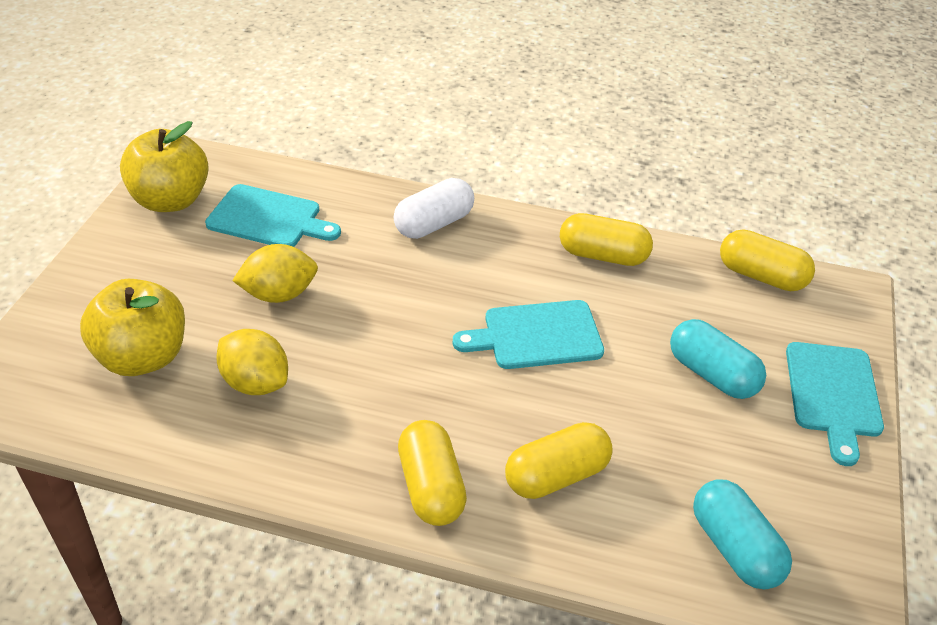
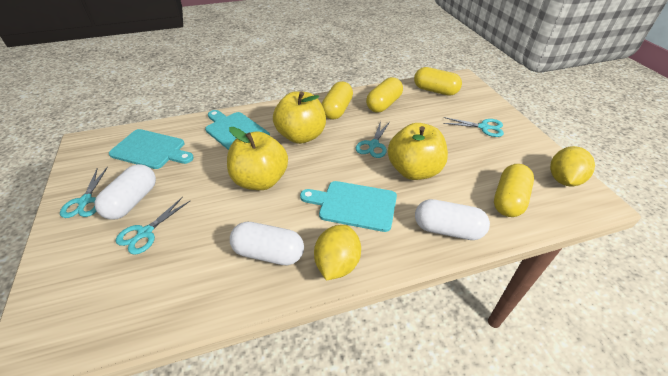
turquoise capsule: [670,319,766,399] [693,479,792,590] = 2 -> none = 0
turquoise scissors: none = 0 -> [60,166,108,218] [116,197,190,255] [356,121,390,158] [443,117,504,137] = 4
white capsule: [394,178,474,239] = 1 -> [94,164,156,220] [230,222,304,265] [415,199,490,240] = 3
yellow apple: [80,279,185,376] [120,121,209,212] = 2 -> [227,127,288,190] [273,91,326,144] [388,123,448,180] = 3

